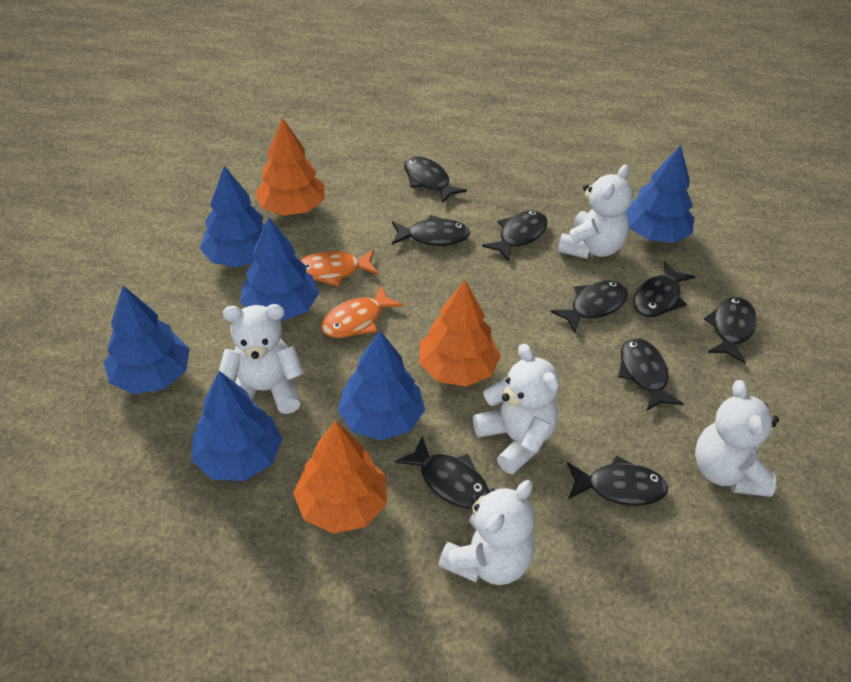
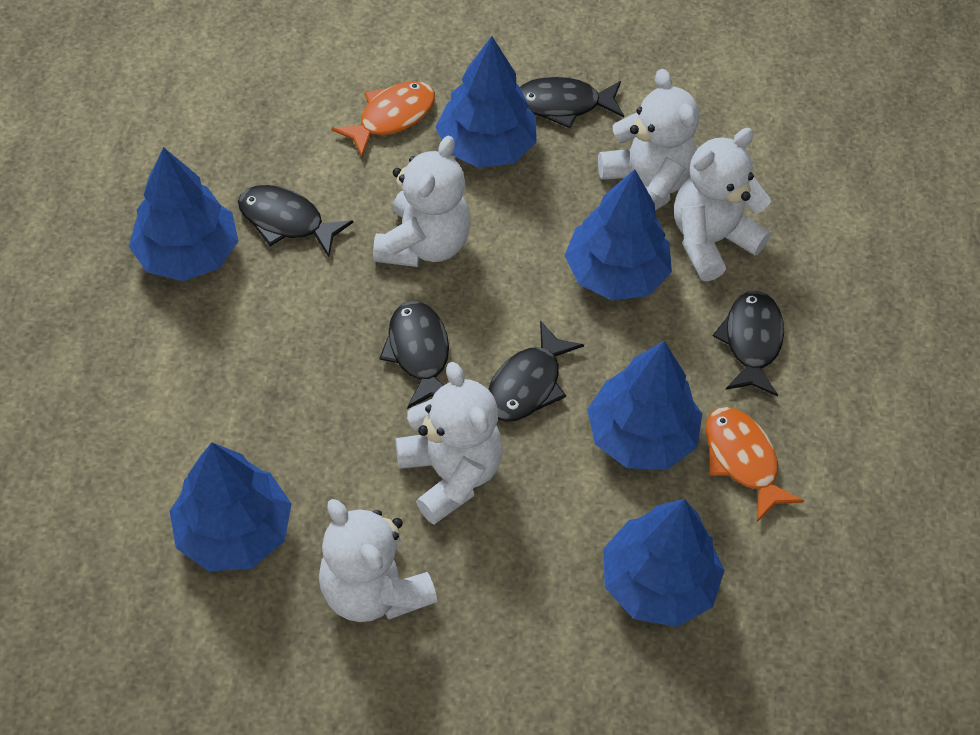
black fish: [392,215,470,246] [395,436,489,509] [404,156,467,204] [482,210,548,261] [550,281,628,333] [567,455,668,506] [618,338,683,411] [633,261,695,317] [704,297,757,363] = 9 -> [238,185,353,257] [379,301,449,409] [488,321,584,422] [520,77,624,128] [713,291,784,397] = 5
orange tree: [255,117,324,216] [293,420,387,534] [419,280,501,387] = 3 -> none = 0

